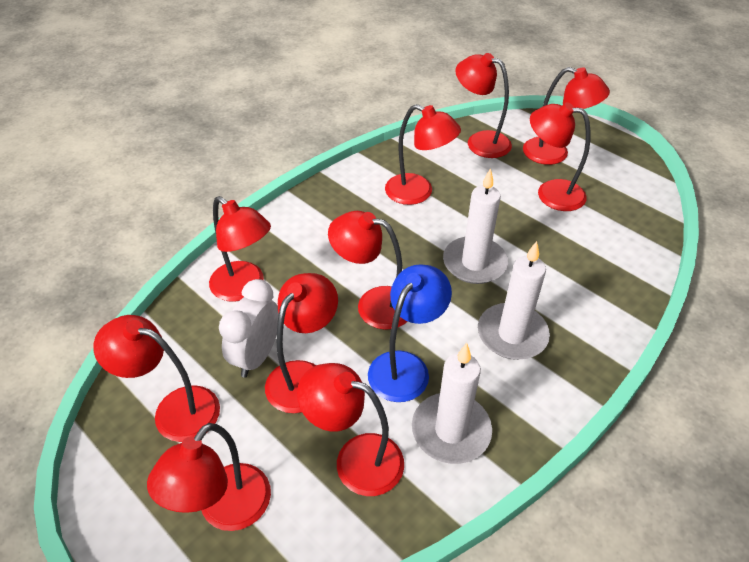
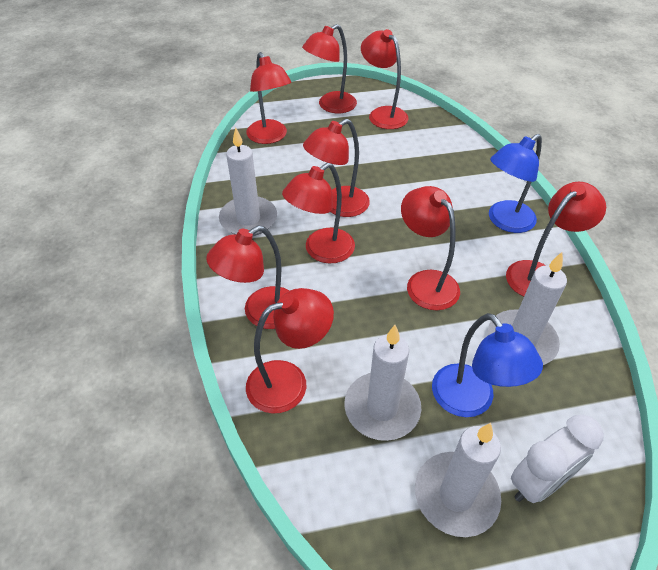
blue lamp: [368,264,452,402] = 1 -> [432,313,543,417] [489,134,542,233] = 2
red lamp: [93,315,220,442] [147,423,271,531] [209,196,271,302] [265,273,338,413] [297,363,404,496] [328,211,408,330] [385,104,461,205] [456,53,512,158] [523,67,610,165] [530,102,591,211] = 10 -> [206,226,290,329] [246,52,291,144] [246,288,334,414] [282,163,355,263] [302,24,357,113] [303,119,370,217] [361,29,408,129] [401,186,460,310] [506,182,606,296] = 9
white candle: [412,343,492,464] [443,168,508,284] [478,241,550,360] = 3 -> [219,127,277,236] [344,325,421,441] [415,423,501,537] [488,252,567,365] = 4

